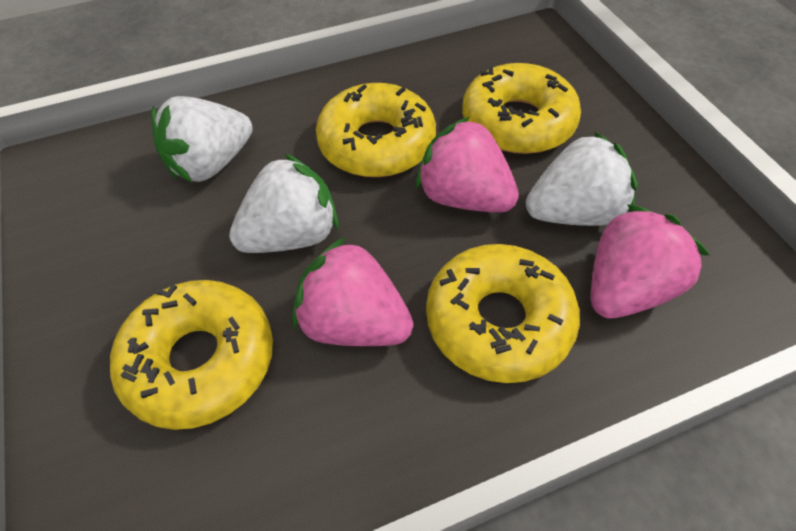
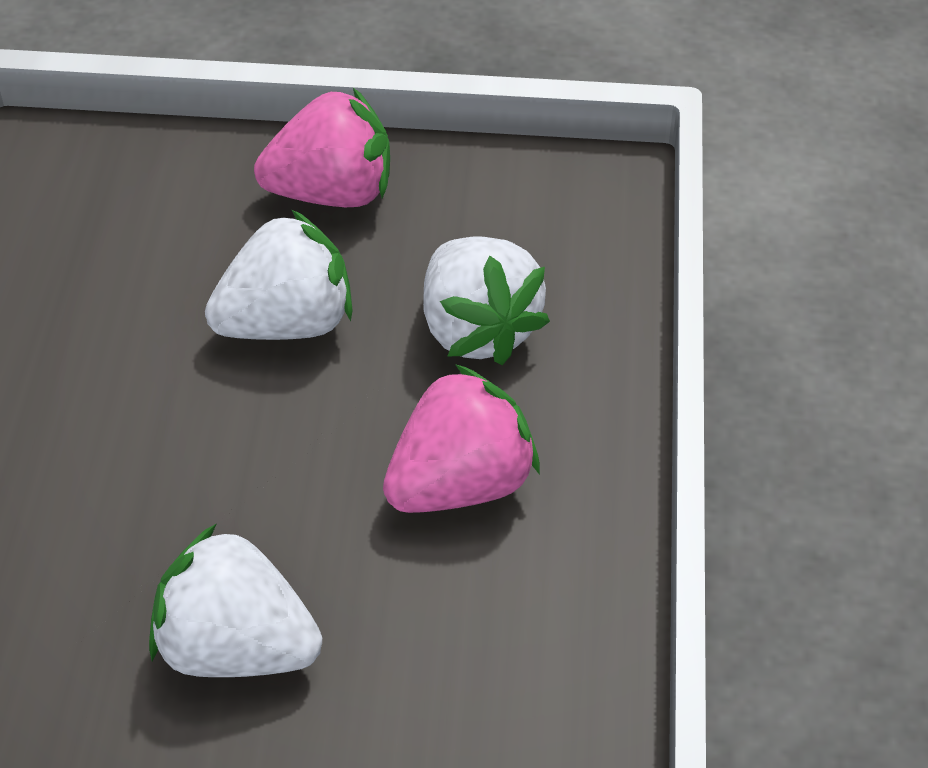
pink strawberry: [292,237,414,346] [416,117,519,212] [591,204,709,318] = 3 -> [254,88,390,207] [383,364,540,513] = 2
yellow donut: [110,280,273,430] [316,83,436,177] [426,244,580,383] [462,63,581,154] = 4 -> none = 0

